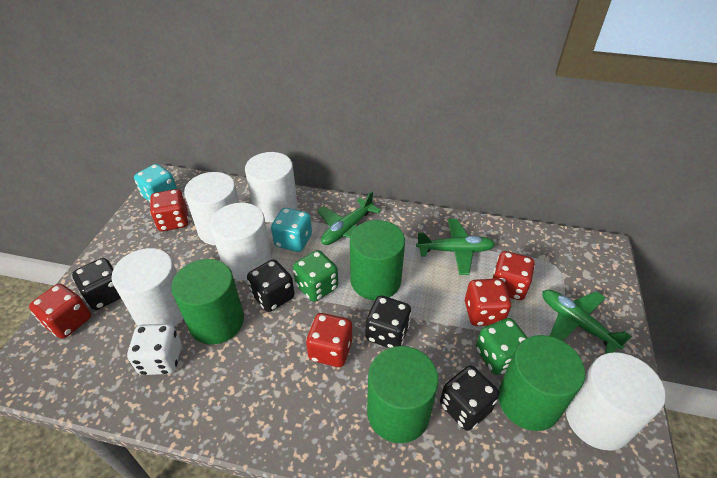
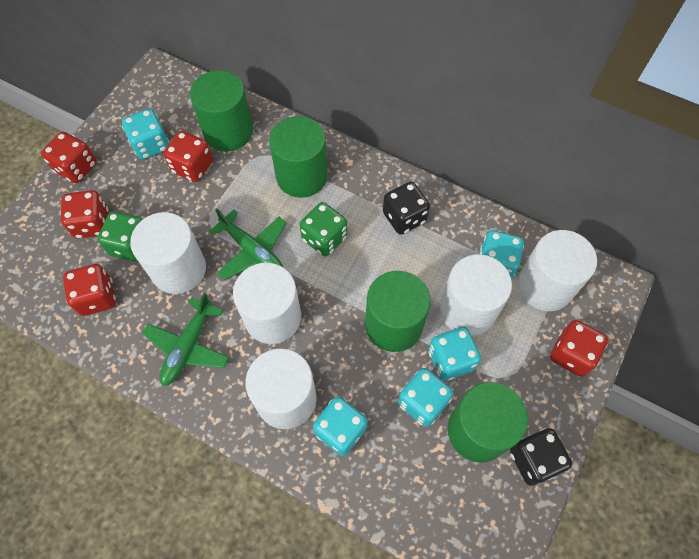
black dice: [72,258,121,310] [247,259,295,312] [366,295,411,348] [440,365,499,431] = 4 -> [383,182,430,235] [510,428,572,486] = 2
green plane: [317,191,381,245] [416,219,495,275] [542,290,632,353] = 3 -> [142,293,229,386] [209,208,287,280] = 2
turquoise dice: [134,164,177,202] [271,208,312,252] = 2 -> [122,109,169,159] [313,397,368,456] [398,368,454,427] [428,327,481,381] [480,230,524,280] = 5
white dice: [127,324,182,375] = 1 -> none = 0

